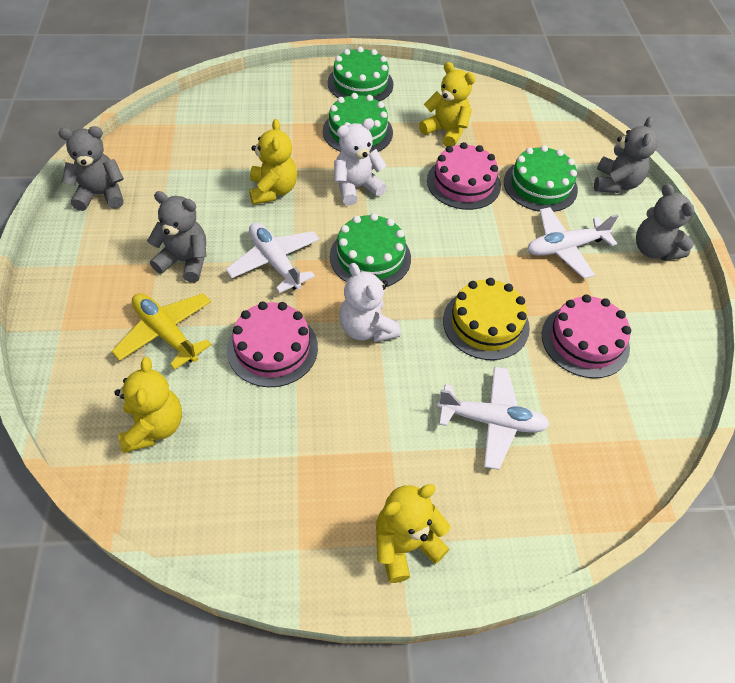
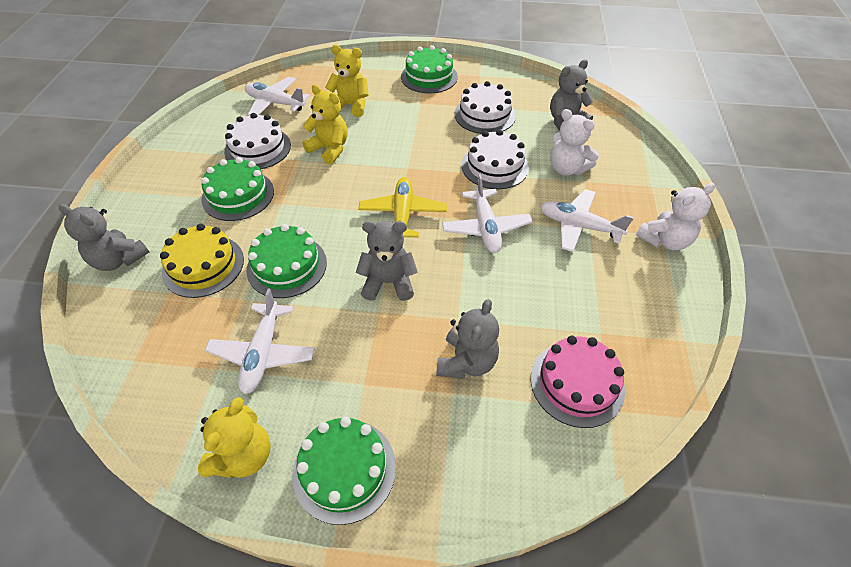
pink cake: [227,301,318,387] [427,142,501,210] [542,294,631,378] = 3 -> [531,336,625,428] = 1
white cake: none = 0 -> [224,113,291,170] [454,81,516,134] [461,130,529,189] = 3
white plane: [226,222,320,293] [437,367,550,470] [527,207,618,279] = 3 -> [205,289,315,394] [245,76,310,116] [442,174,533,253] [540,189,634,252] = 4
yellow teddy bear: [114,357,182,453] [249,119,297,205] [376,484,450,583] [419,62,476,147] = 4 -> [198,397,271,478] [302,84,348,164] [325,45,369,117] = 3

